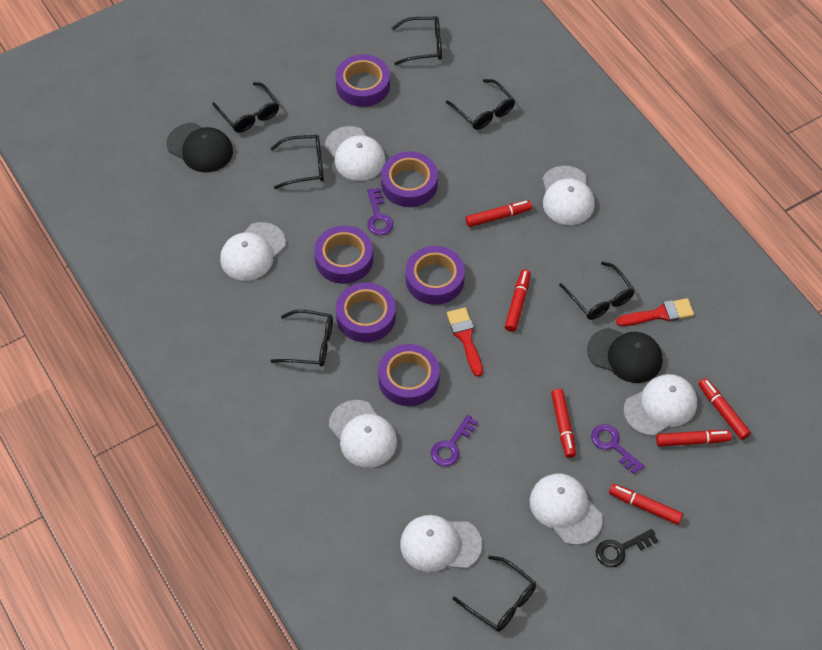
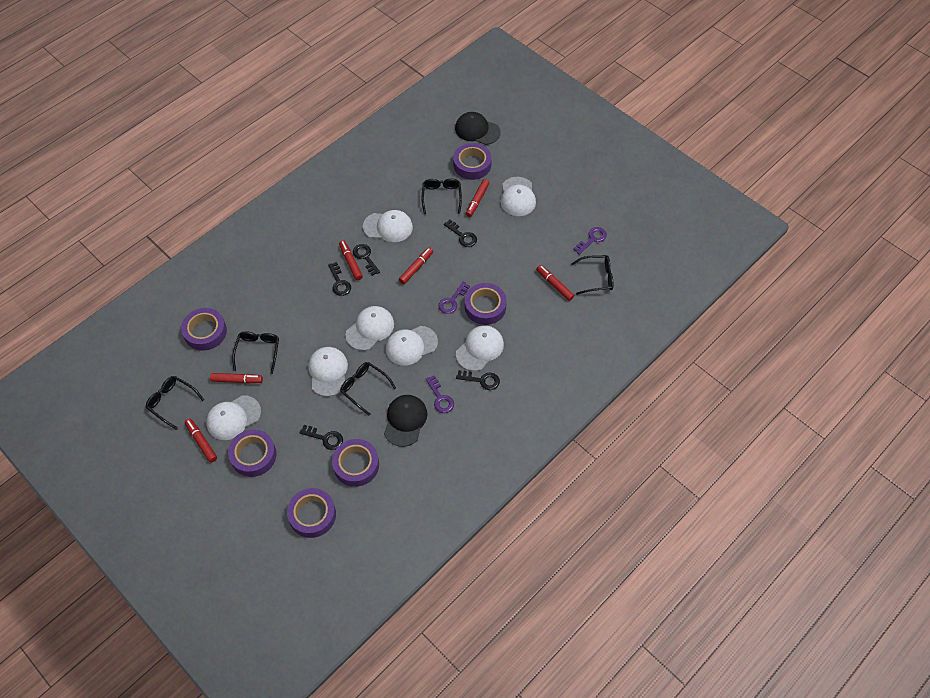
black glasses: [212,82,279,133] [270,135,324,189] [271,309,333,366] [392,17,442,65] [446,79,515,130] [453,556,536,632] [559,261,635,320] = 7 -> [145,376,204,430] [232,331,279,374] [340,362,396,416] [422,178,462,214] [571,255,613,295] = 5
black key: [596,529,658,567] = 1 -> [299,425,343,450] [328,262,351,296] [353,244,380,276] [444,220,477,247] [456,370,500,390] = 5
red brush: [447,307,483,377] [616,298,694,326] = 2 -> none = 0

